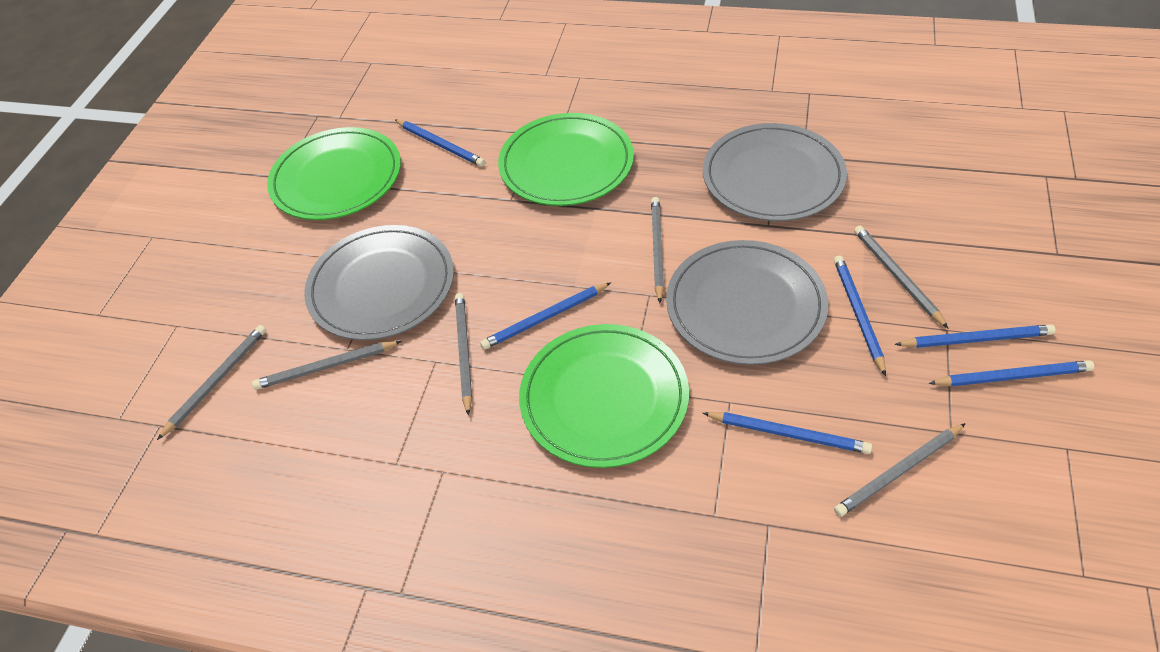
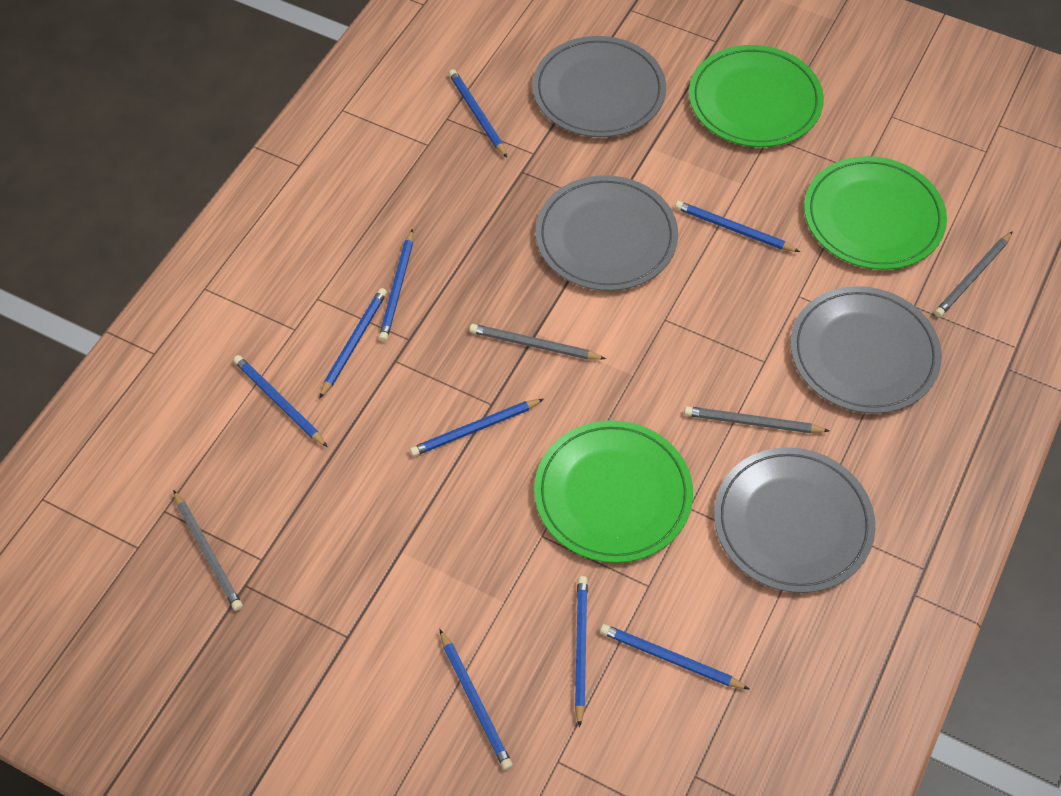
blue pencil: [395,119,485,167] [480,283,611,350] [703,412,872,454] [834,255,886,376] [895,324,1055,348] [928,360,1094,387] = 6 -> [233,355,328,447] [319,288,387,399] [379,229,413,342] [410,399,544,456] [440,629,513,770] [449,69,507,158] [575,576,588,728] [600,624,750,690] [675,201,800,252] = 9
grey pencil: [157,325,266,440] [252,341,402,390] [455,293,472,416] [651,197,664,303] [834,423,966,517] [854,226,949,329] = 6 -> [173,490,243,611] [469,324,606,360] [684,406,829,433] [934,231,1013,317] = 4
grey plate: [304,225,454,340] [666,240,828,365] [703,123,847,221] = 3 -> [532,36,666,137] [535,175,678,291] [714,447,875,593] [790,286,942,414] = 4

